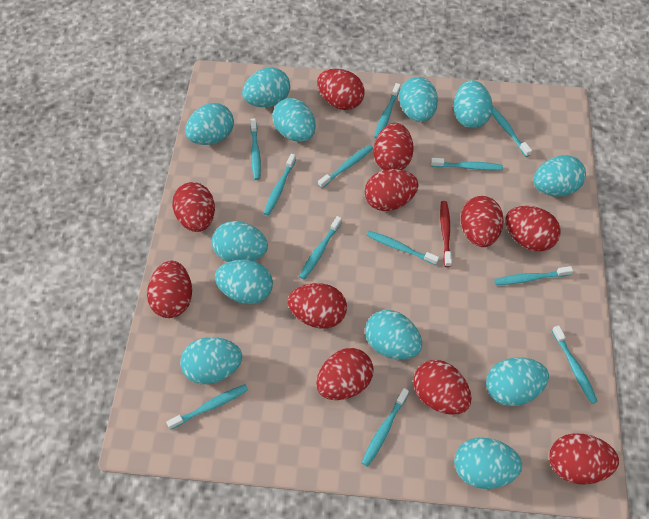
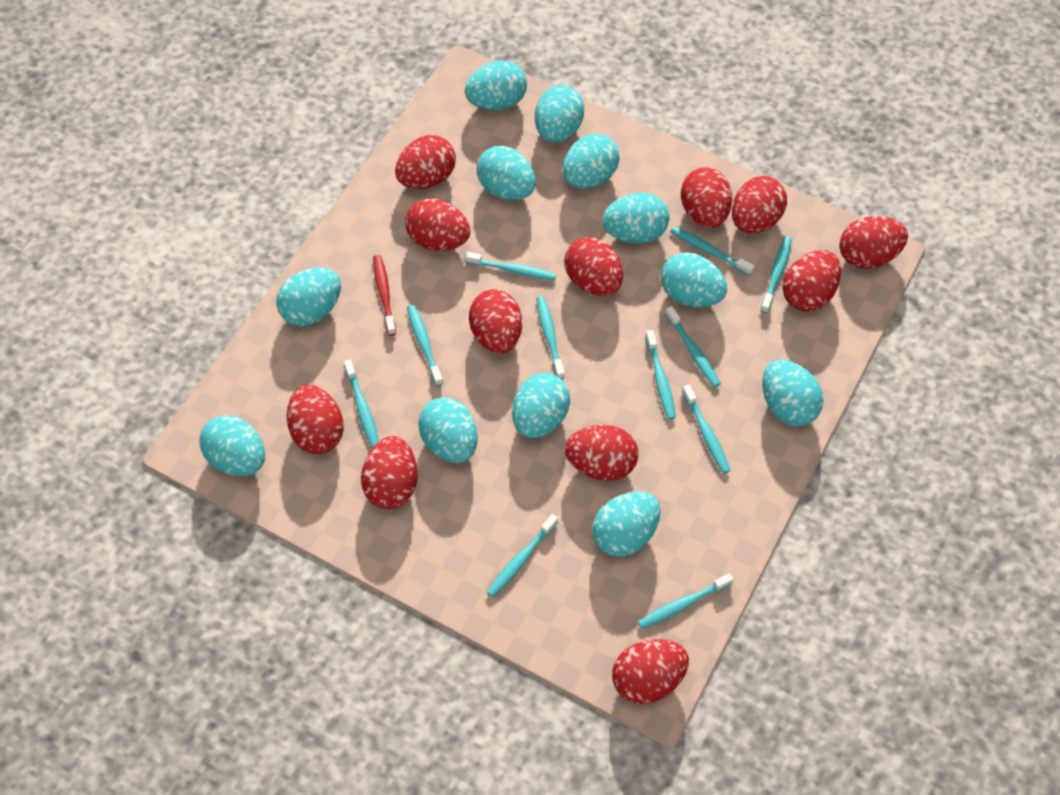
red egg: [147,261,192,318] [172,182,215,232] [288,283,347,329] [316,348,373,400] [317,69,365,110] [365,169,418,211] [374,123,414,170] [413,360,472,415] [461,196,504,247] [505,206,561,251] [550,433,619,485] = 11 -> [287,385,344,454] [361,436,418,509] [395,135,456,189] [405,198,470,251] [469,289,522,354] [564,237,623,296] [564,425,638,481] [612,639,689,704] [681,167,732,228] [732,176,787,234] [782,250,841,311] [839,216,908,269] = 12
turquoise toothbrush: [166,384,248,429] [251,118,261,180] [264,154,296,215] [299,216,342,279] [318,145,373,188] [361,388,409,467] [366,231,439,265] [374,83,401,138] [431,158,503,170] [492,106,532,157] [494,266,573,285] [552,325,598,404] = 12 -> [344,359,379,448] [407,305,443,386] [464,251,556,281] [487,514,558,597] [536,296,565,379] [638,573,734,629] [645,330,676,420] [665,306,721,387] [670,227,754,275] [682,385,731,474] [760,236,792,313] = 11

